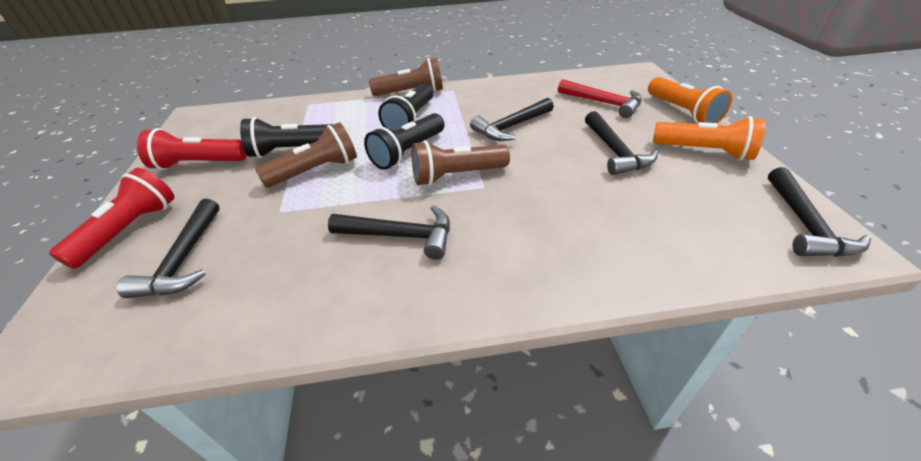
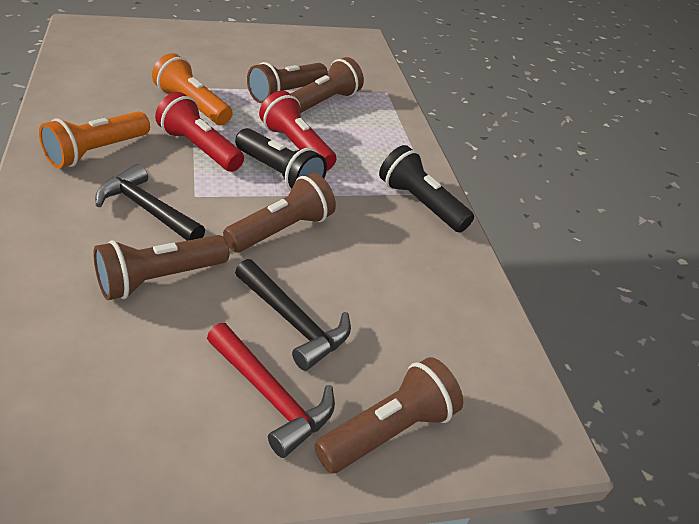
black flashlight: [240,117,333,158] [364,113,445,170] [378,83,434,131] = 3 -> [235,128,327,191] [379,145,474,233] = 2
black hammer: [117,199,220,298] [328,205,450,259] [470,98,554,141] [585,111,658,175] [768,167,871,257] = 5 -> [95,164,205,241] [235,259,351,371] = 2
brown flashlight: [255,122,357,188] [369,58,443,96] [411,141,510,186] = 3 -> [93,235,229,300] [223,173,336,252] [247,62,328,103] [291,57,364,113] [314,357,463,474] = 5

